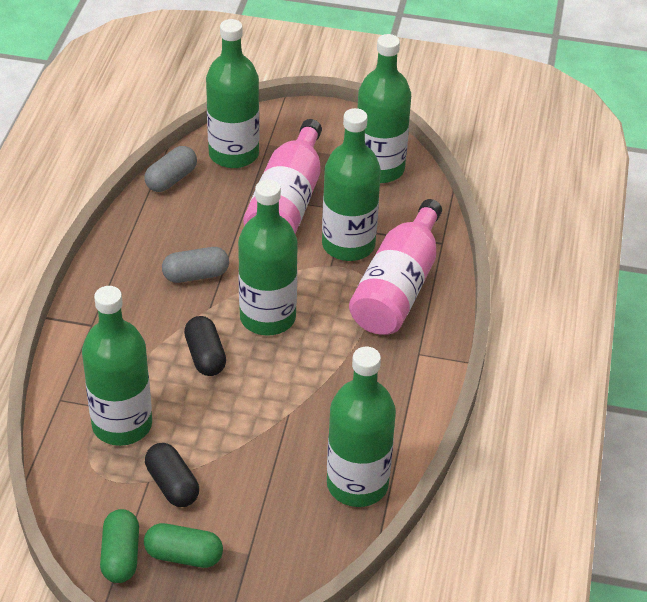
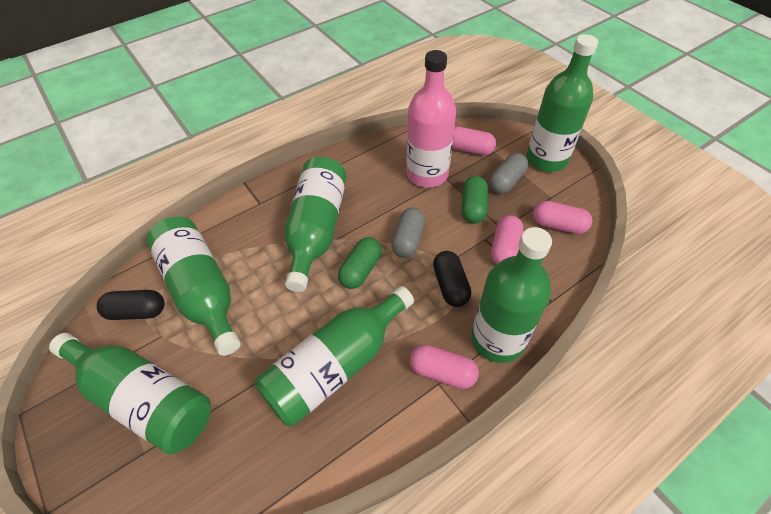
pink bottle: [243,119,322,234] [349,199,442,335] = 2 -> [406,50,456,188] = 1
pink capsule: none = 0 -> [410,344,479,389] [452,127,496,155] [491,215,523,264] [533,201,592,234] = 4

